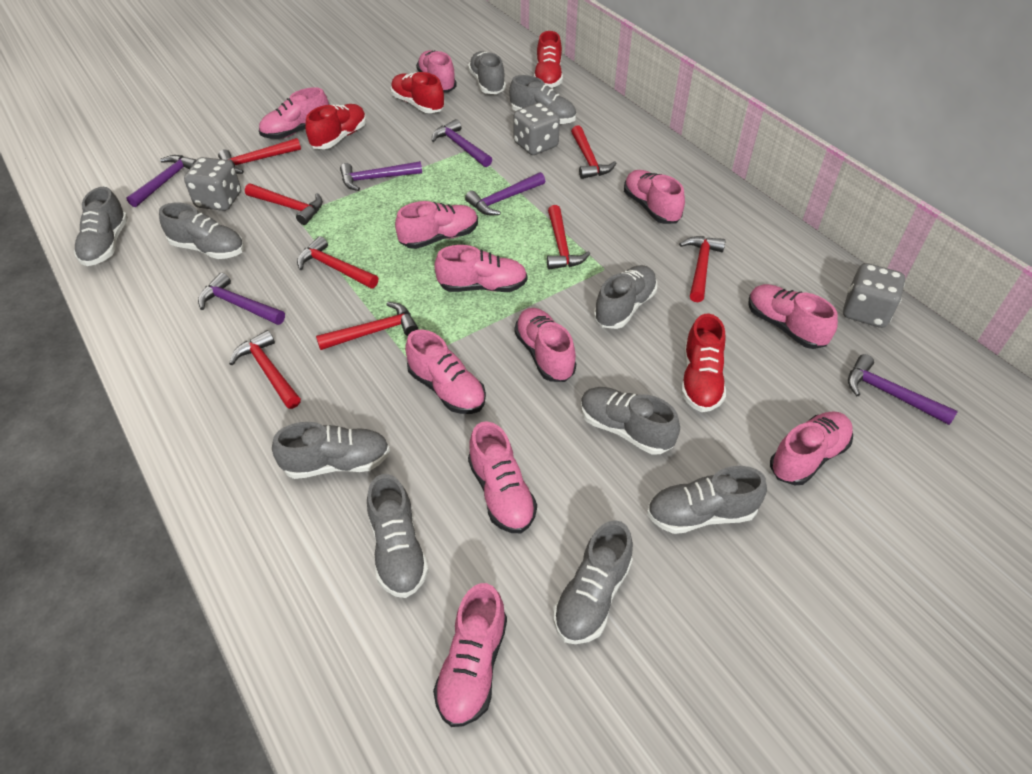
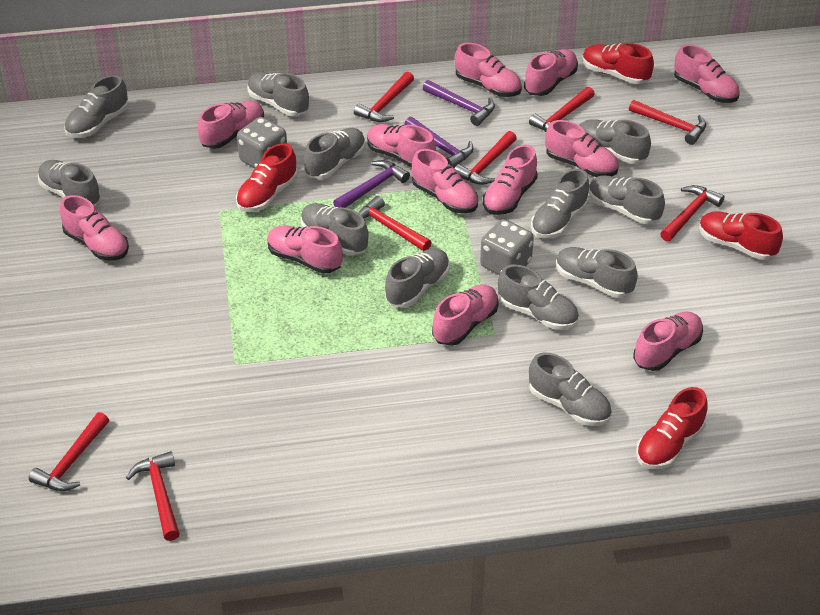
grey dice: [184,157,241,211] [514,103,560,155] [843,263,905,328] = 3 -> [237,117,287,168] [480,219,534,275] = 2
grey shoe: [74,187,128,266] [159,203,244,259] [272,422,390,479] [367,474,429,598] [468,51,506,94] [509,75,576,124] [553,520,633,644] [581,387,680,454] [594,265,657,329] [647,466,767,534] = 10 -> [38,160,101,206] [64,75,129,138] [247,72,309,116] [301,203,368,256] [304,128,365,179] [385,248,450,308] [498,265,579,330] [529,352,612,426] [531,169,589,239] [556,247,638,298] [579,119,651,164] [589,175,665,224] = 12
pink shoe: [259,87,329,139] [395,201,478,249] [405,330,486,414] [416,50,457,92] [433,583,507,727] [434,245,528,292] [468,421,537,533] [514,308,576,382] [624,170,685,224] [748,284,838,349] [770,411,853,485] = 11 -> [60,195,129,260] [198,101,264,149] [267,226,343,274] [367,124,436,167] [412,149,478,213] [432,285,499,346] [455,43,522,97] [483,145,538,215] [524,49,578,96] [545,120,619,177] [633,312,703,371] [674,44,740,103] = 12
purple hammer: [126,155,197,208] [198,273,285,325] [340,161,422,191] [432,119,492,167] [465,172,545,215] [848,354,958,425] = 6 -> [333,160,410,208] [404,117,474,168] [423,80,495,126] = 3

